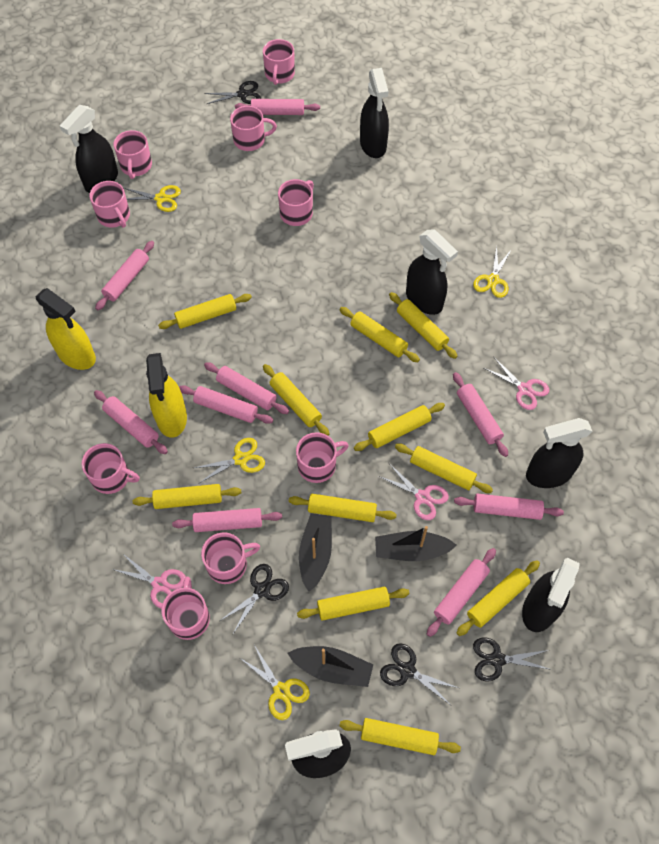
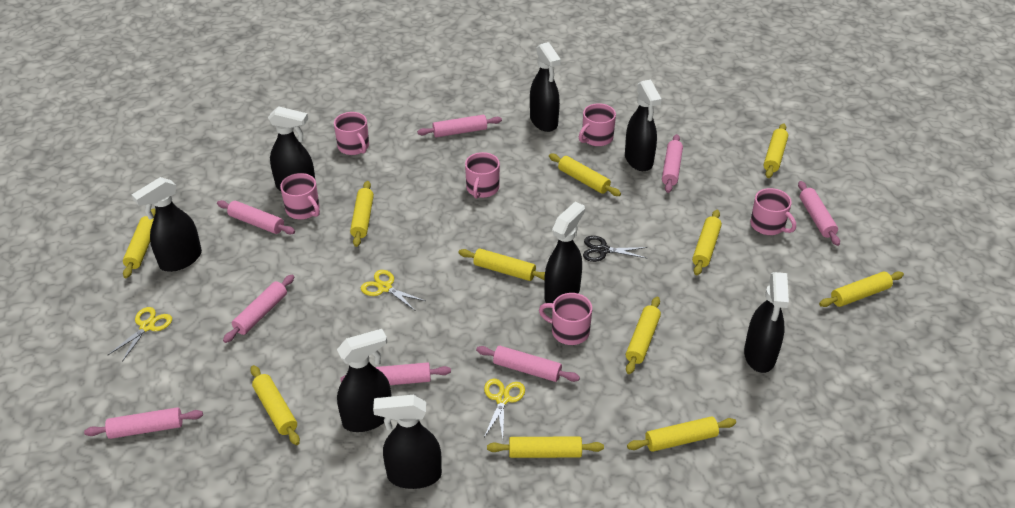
black boat: [287,646,373,687] [299,513,332,592] [375,526,457,561] = 3 -> none = 0
black scissors: [204,81,261,104] [220,564,289,634] [380,643,459,706] [473,638,552,681] = 4 -> [583,236,648,262] = 1
black spray bottle: [60,105,118,193] [285,729,351,778] [360,68,389,158] [406,229,458,315] [522,558,580,632] [526,418,593,488] = 6 -> [132,177,202,272] [268,106,315,191] [337,329,392,432] [373,395,442,489] [530,42,561,132] [544,202,585,303] [625,80,662,171] [744,272,789,373] = 8
pink mug: [82,443,140,494] [89,181,130,228] [113,130,152,179] [161,577,210,640] [201,532,260,584] [230,106,277,151] [263,39,295,85] [278,179,314,226] [296,432,349,483] = 9 -> [280,173,320,219] [334,112,369,155] [465,152,500,199] [539,293,592,345] [579,103,616,146] [750,188,796,235] = 6
pink rolling pin: [94,390,168,454] [95,241,154,310] [172,508,282,532] [179,385,273,424] [204,362,289,414] [235,99,320,115] [427,548,496,637] [453,372,508,457] [454,493,564,520] = 9 -> [84,407,203,439] [217,200,295,234] [223,275,294,343] [341,362,451,385] [417,114,502,137] [476,346,580,382] [662,134,683,193] [798,181,840,246] = 8
pink scissors: [112,553,186,609] [378,464,449,520] [484,357,549,410] = 3 -> none = 0
yellow scissors: [124,185,181,212] [194,438,265,484] [240,645,310,720] [473,246,512,298] = 4 -> [108,307,172,362] [361,270,425,310] [484,379,525,439] = 3
yellow spray bottle: [36,288,96,370] [146,353,187,438] = 2 -> none = 0

